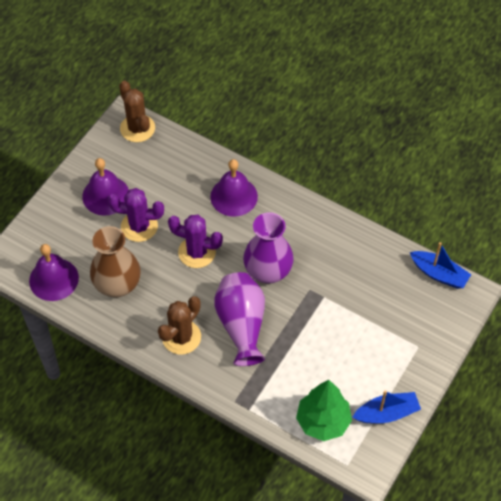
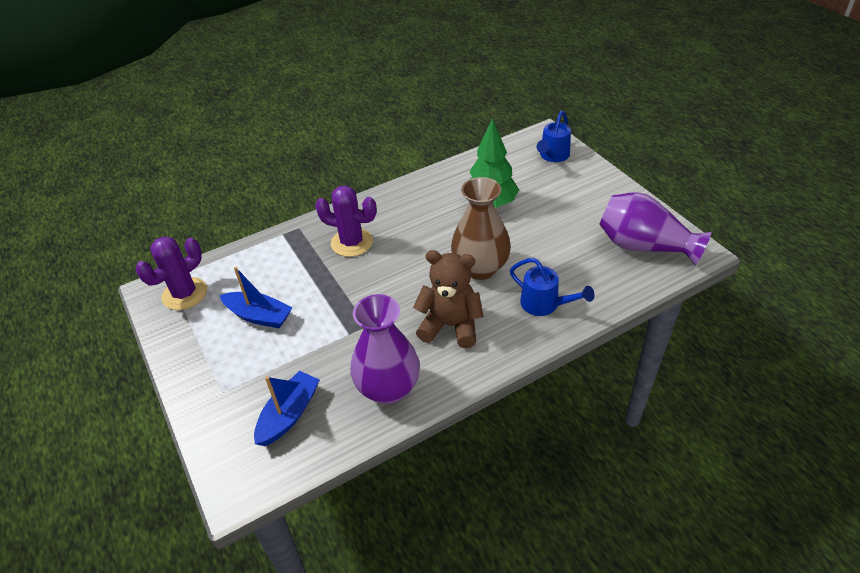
blue watering can: none = 0 -> [510,258,595,316] [536,111,571,162] = 2
brown cactus: [119,81,155,142] [158,296,201,354] = 2 -> none = 0
brown teddy bear: none = 0 -> [413,250,484,348] = 1
purple bell: [29,244,79,301] [82,158,129,216] [210,159,258,217] = 3 -> none = 0

